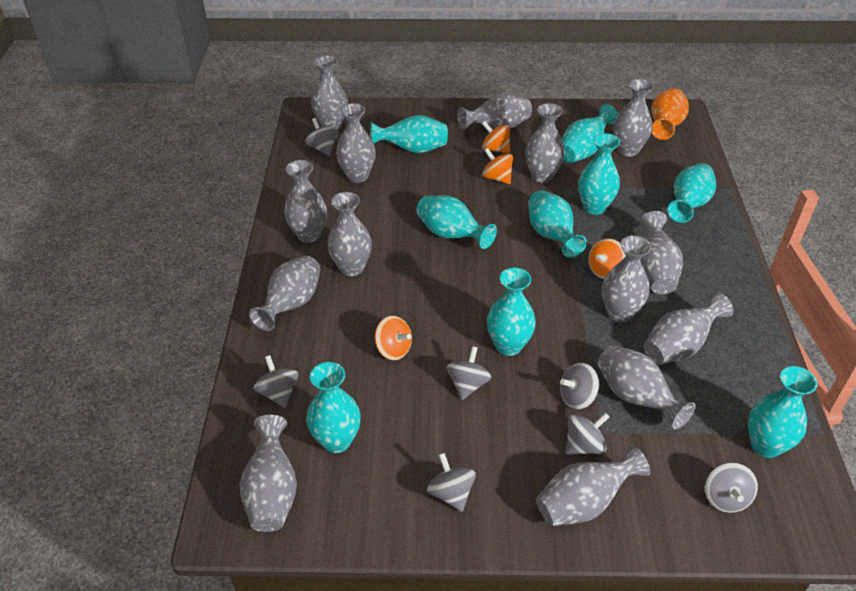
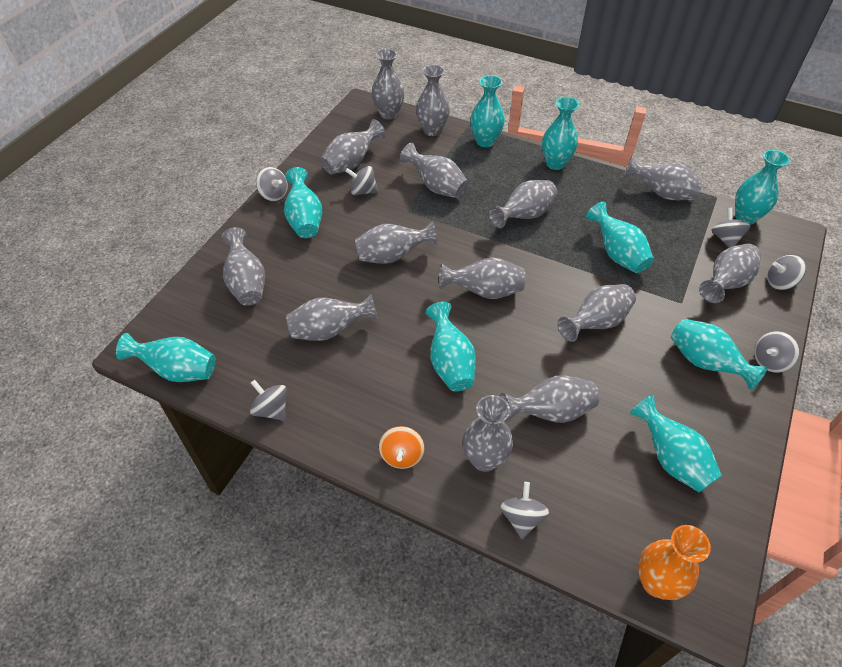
orange spinning top: [375,316,412,360] [482,121,510,154] [482,148,513,184] [589,238,626,279] = 4 -> [379,426,425,469] = 1

